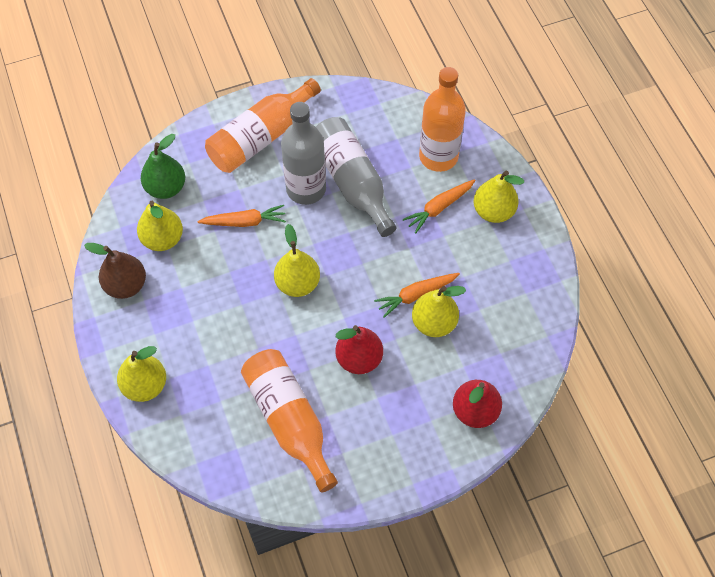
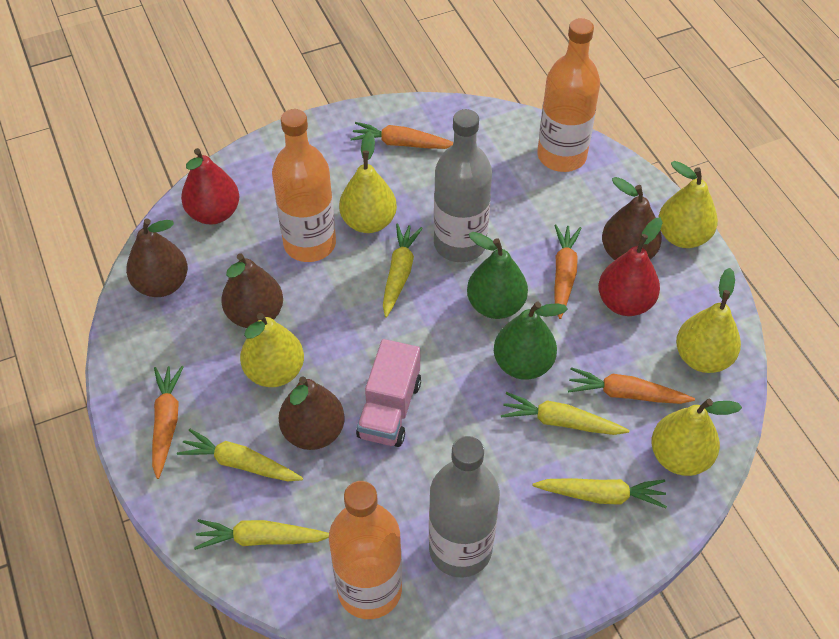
brown pear: [84,243,146,299] = 1 -> [126,218,188,297] [221,253,283,328] [278,376,345,450] [602,177,662,260] = 4
green pear: [141,134,185,199] = 1 -> [467,232,528,319] [494,302,568,380] = 2
orange carrot: [197,205,286,227] [374,273,460,318] [403,179,475,233] = 3 -> [152,366,184,479] [351,122,453,149] [554,225,581,319] [568,367,695,404] = 4
pink truck: none = 0 -> [356,339,421,447] = 1
yellow carrot: none = 0 -> [177,429,303,481] [194,519,329,550] [383,224,423,318] [501,392,629,435] [532,478,667,508] = 5

